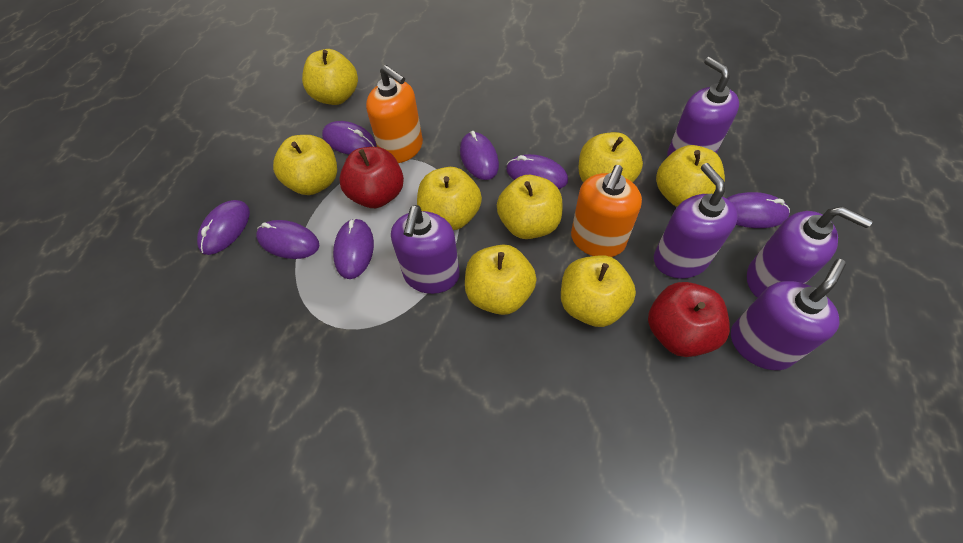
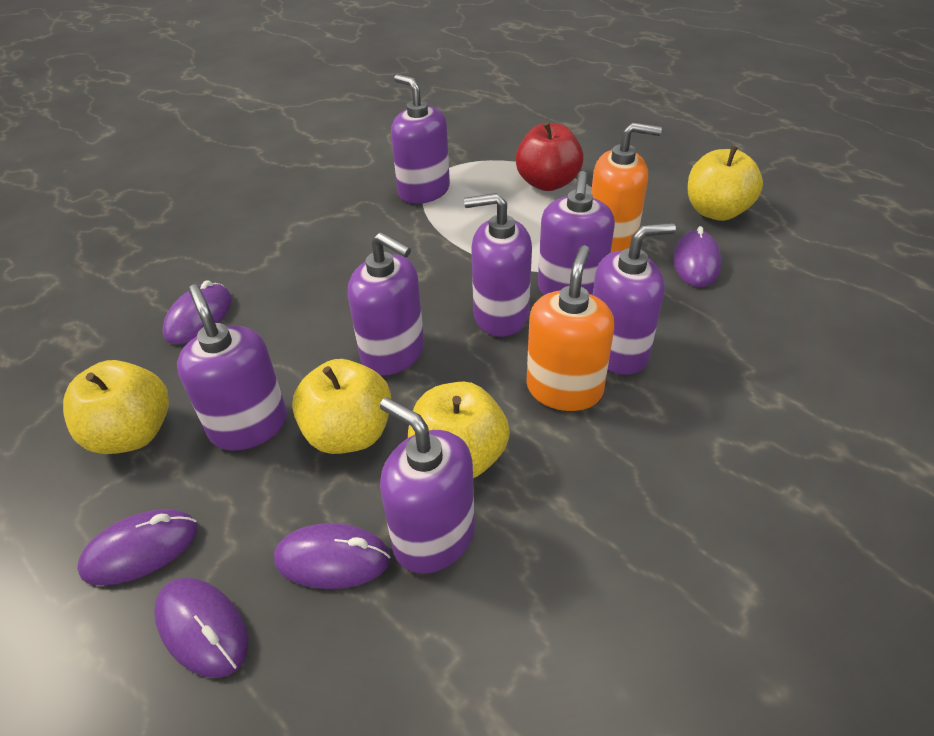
purple mouse: [197,200,250,255] [256,220,320,259] [322,121,376,155] [333,218,374,279] [460,131,499,180] [506,154,568,189] [727,192,790,228] = 7 -> [77,509,198,586] [154,578,248,678] [162,280,232,344] [274,523,391,589] [673,226,721,287] = 5
purple soap dispenser: [391,205,460,294] [654,163,738,279] [667,57,739,156] [731,259,846,370] [747,206,873,298] = 5 -> [177,285,287,451] [348,232,424,376] [380,397,475,573] [391,74,450,204] [464,193,532,337] [538,171,615,295] [592,223,676,375] = 7
red apple: [339,147,404,208] [648,282,730,357] = 2 -> [515,122,584,191] = 1
yellow apple: [273,135,337,195] [302,49,358,105] [417,167,482,230] [465,244,537,315] [497,175,562,239] [561,255,636,327] [578,132,643,183] [656,145,725,207] = 8 -> [63,360,169,454] [292,359,391,454] [408,382,510,478] [688,146,763,221] = 4

